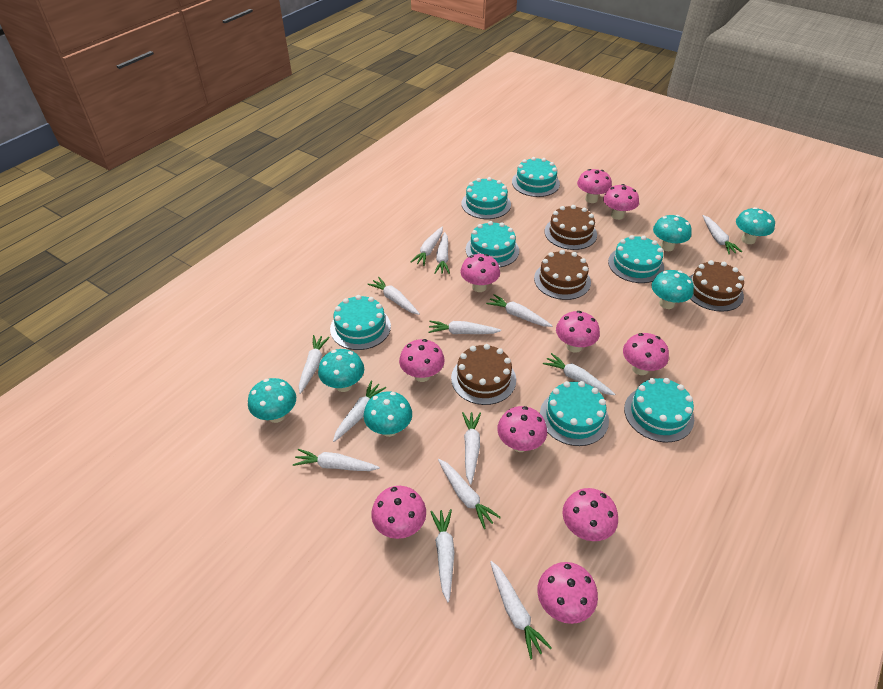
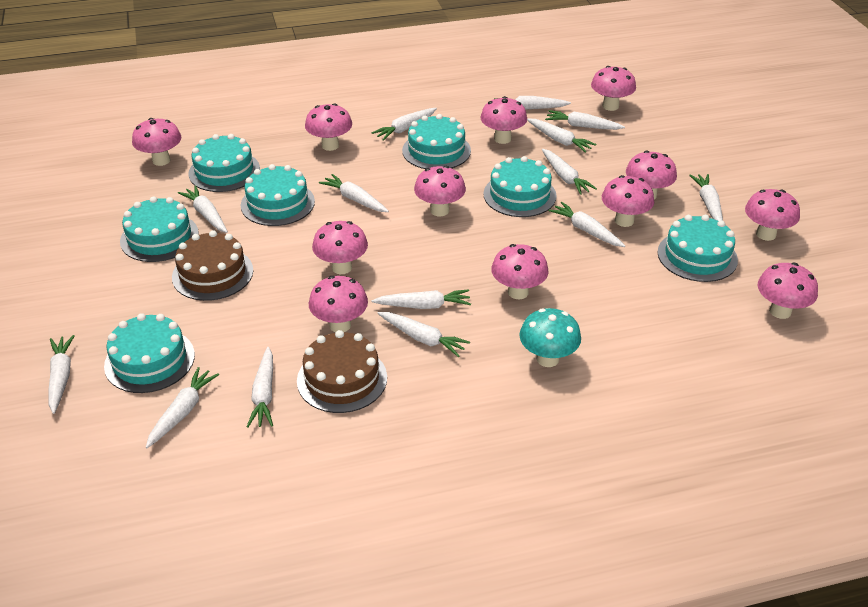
brown cake: [451,344,516,405] [534,250,591,300] [545,205,597,250] [689,260,744,312] = 4 -> [172,230,253,301] [297,330,387,413] = 2
pink mushroom: [371,486,426,539] [399,339,445,382] [461,254,500,292] [497,406,547,452] [537,562,598,624] [556,311,600,353] [563,488,618,541] [577,169,612,203] [603,184,639,220] [623,333,669,375] = 10 -> [132,118,181,166] [305,103,352,151] [309,276,368,332] [312,221,368,274] [414,166,466,216] [480,96,527,144] [491,244,549,299] [591,66,636,111] [602,175,654,227] [626,151,677,200] [745,189,800,241] [758,263,818,319] = 12
turquoise mushroom: [248,378,296,423] [318,349,364,392] [363,391,412,437] [652,270,694,309] [653,215,692,251] [736,207,775,244] = 6 -> [519,308,581,367] = 1

